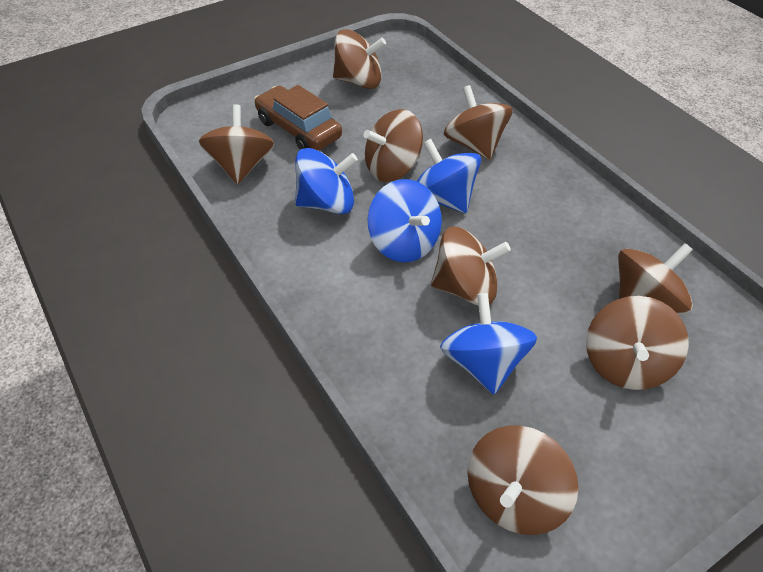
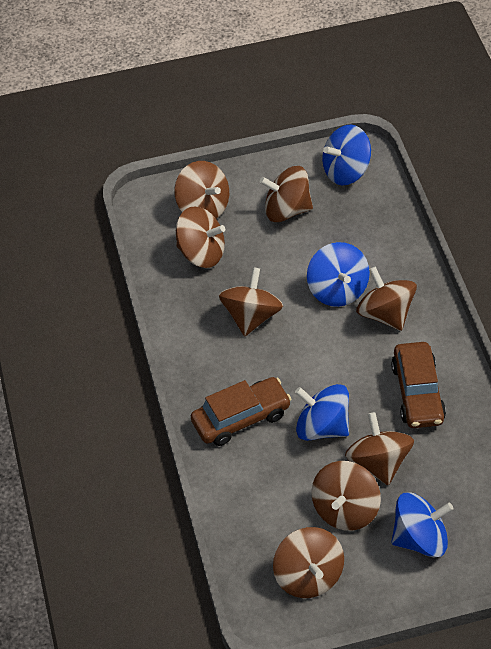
brown car: [254,85,342,150] = 1 -> [191,377,291,446] [391,342,446,428] = 2

